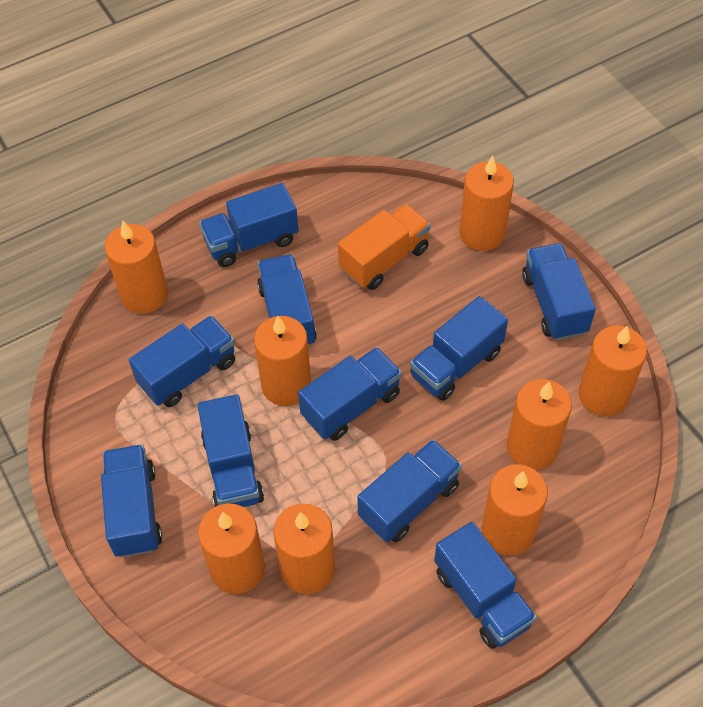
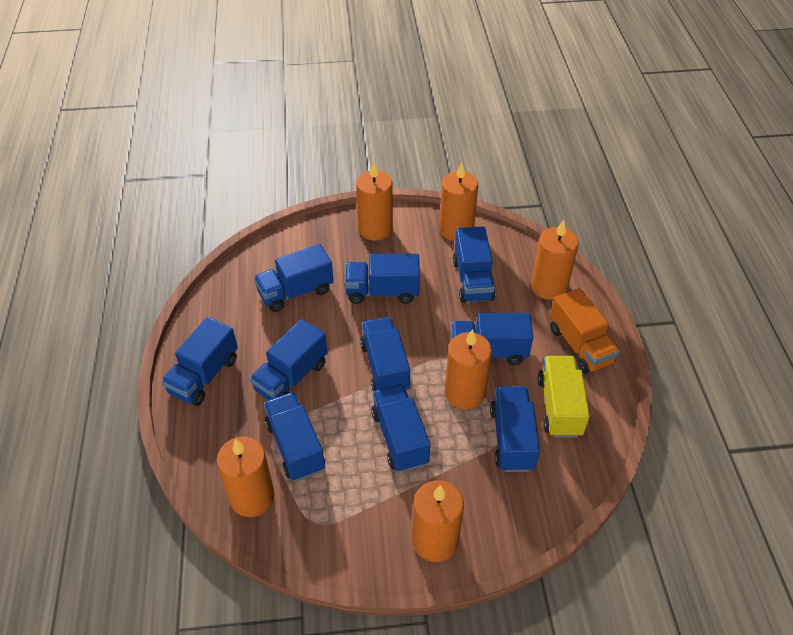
orange candle: [105,221,168,314] [198,503,265,594] [254,316,311,406] [273,504,335,594] [460,156,514,251] [482,464,548,555] [507,379,572,470] [579,325,647,417] = 8 -> [216,437,275,517] [356,161,393,241] [412,480,464,562] [439,162,478,241] [445,329,492,409] [531,220,579,300] = 6
yellow truck: none = 0 -> [538,356,590,438] = 1

